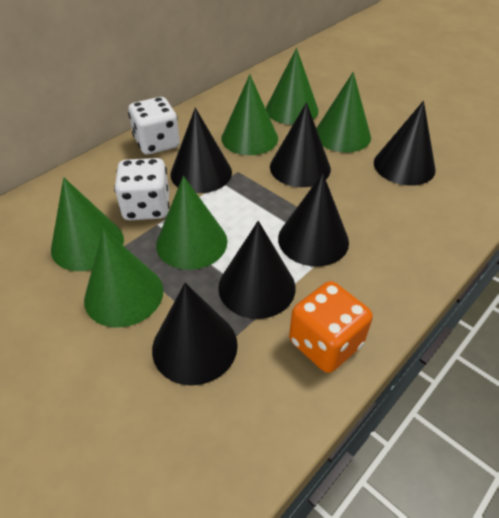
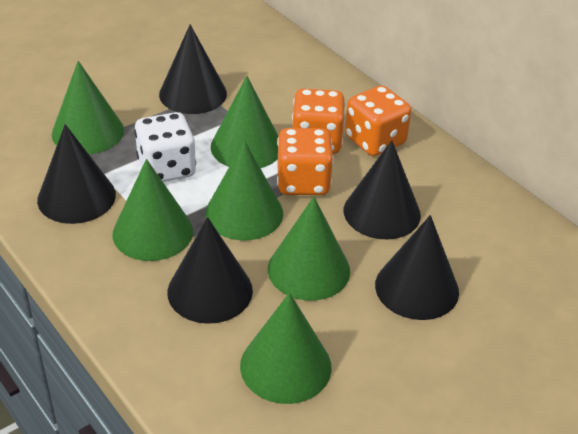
black cone: [152,283,238,386] [170,108,232,193] [218,221,295,319] [270,102,331,187] [278,173,349,266] [374,101,436,186] = 6 -> [37,124,116,224] [159,24,227,114] [167,217,253,324] [344,140,421,239] [375,215,459,320] = 5
orange dice: [289,281,373,373] = 1 -> [277,128,334,195] [292,89,345,154] [345,85,411,156] = 3
white dice: [114,158,169,220] [128,97,180,155] = 2 -> [134,112,196,182] = 1

